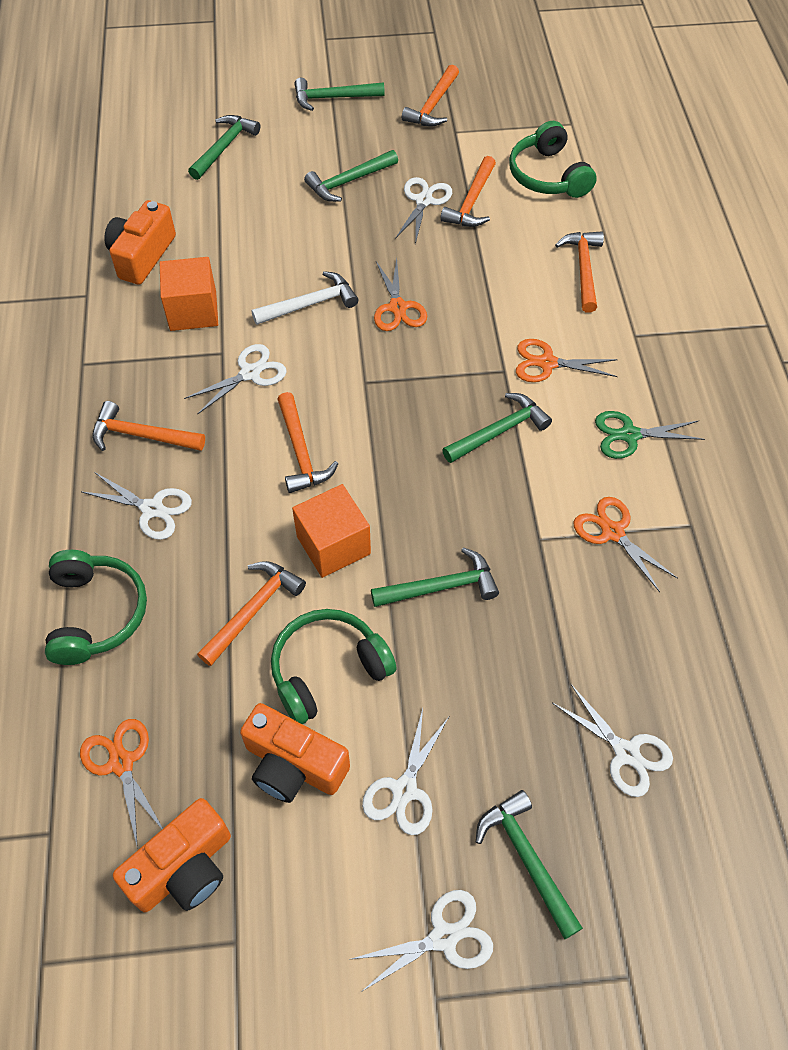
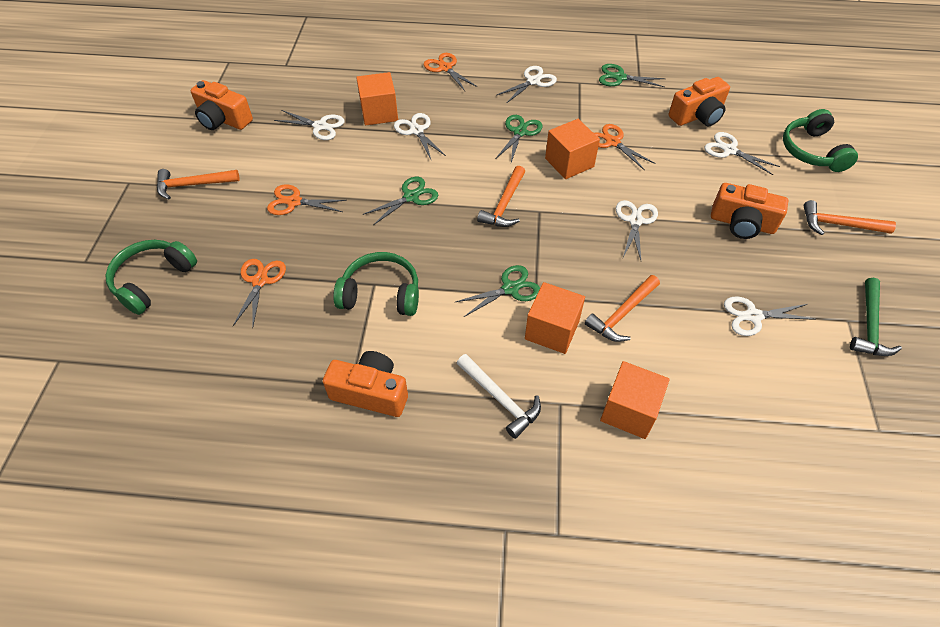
green hammer: [188,115,260,180] [294,78,385,111] [304,150,398,202] [371,547,499,607] [442,393,552,463] [476,790,583,939] = 6 -> [850,278,902,356] = 1
green scissors: [595,411,705,459] = 1 -> [363,177,438,225] [456,265,540,317] [496,115,543,162] [599,64,666,87] = 4
orange camera: [104,200,176,285] [113,798,231,912] [240,703,350,803] = 3 -> [191,80,253,130] [323,351,408,417] [669,77,730,126] [711,183,788,239] = 4
orange cube: [160,257,218,331] [292,484,371,578] = 2 -> [356,72,398,126] [525,282,585,354] [545,119,600,179] [600,361,670,439] = 4
orange hammer: [92,401,205,451] [197,561,306,666] [277,392,338,493] [402,65,459,127] [440,156,496,227] [555,231,604,313] = 6 -> [157,169,240,199] [477,166,525,227] [585,275,660,342] [804,200,896,235] = 4

